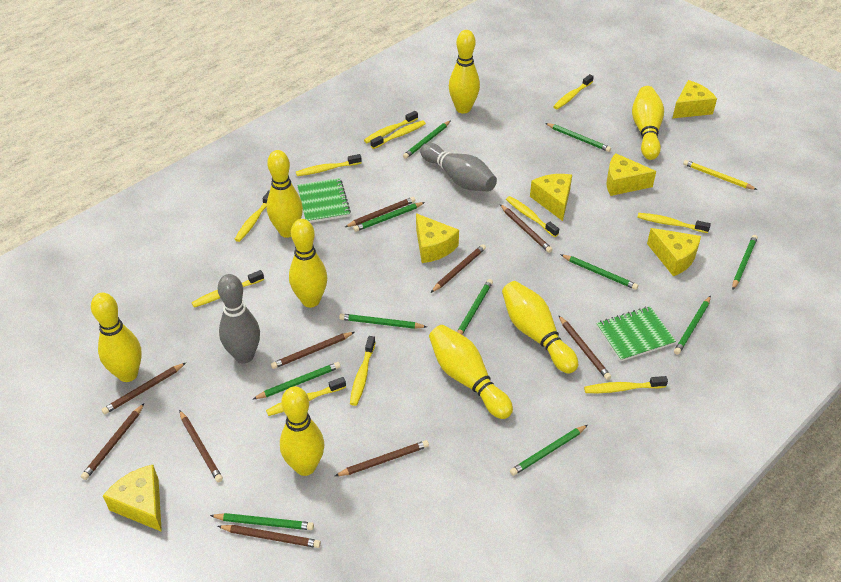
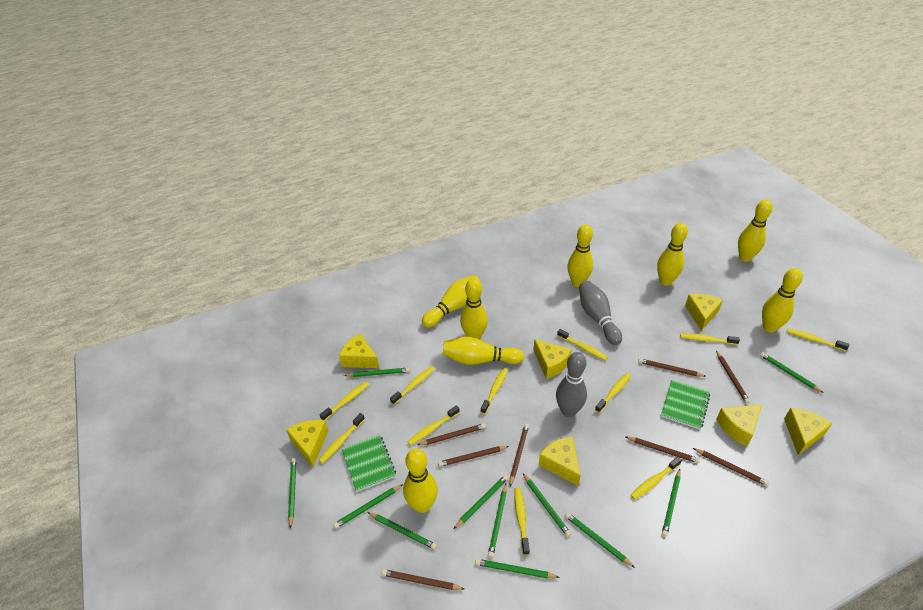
brown pencil: [81,403,144,480] [101,363,186,414] [179,410,223,482] [218,525,321,548] [271,332,354,369] [335,440,429,476] [345,197,415,227] [431,244,486,293] [500,204,552,253] [558,315,611,380] = 10 -> [382,569,464,590] [418,423,486,445] [438,446,509,467] [510,424,529,486] [626,437,700,463] [638,358,706,377] [693,448,769,486] [716,351,750,404] = 8
yellow cheese: [103,465,162,532] [416,213,459,263] [530,174,572,221] [606,153,656,196] [647,228,701,276] [672,80,717,119] = 6 -> [286,420,328,467] [339,333,379,368] [533,339,572,379] [539,437,581,486] [685,294,723,331] [716,404,762,446] [784,408,833,455] = 7
yellow pencil: [683,160,757,190] = 1 -> none = 0

